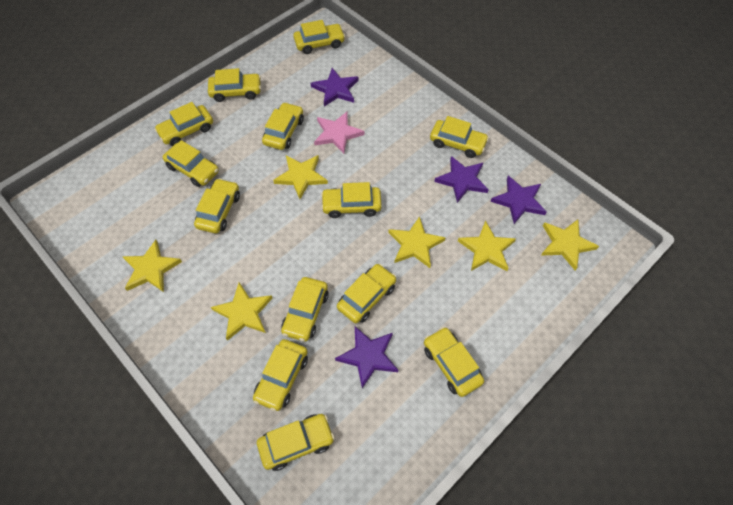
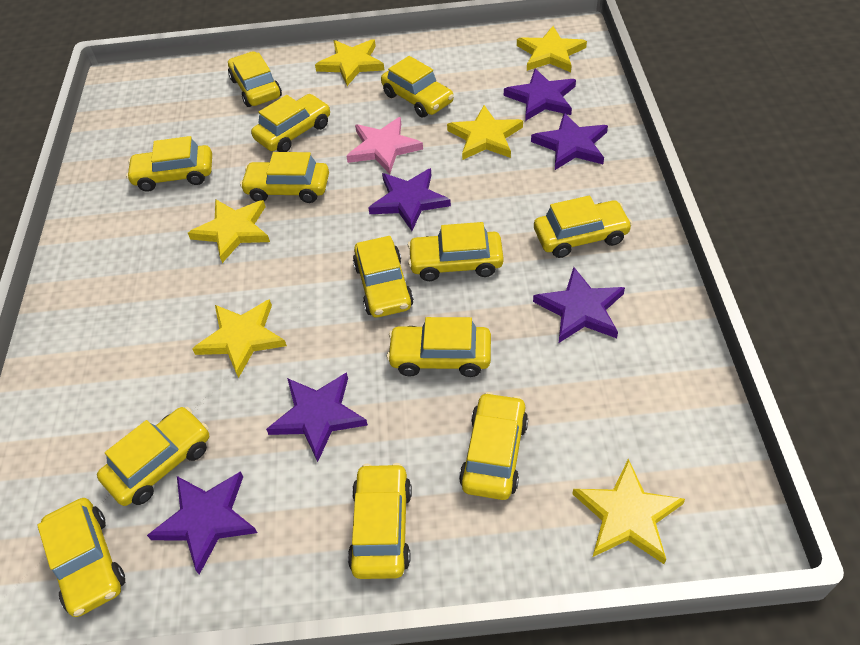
purple star: [311,68,359,107] [335,326,398,388] [434,156,489,203] [490,176,547,224] = 4 -> [147,471,257,575] [266,372,368,462] [368,168,451,231] [504,69,576,121] [531,113,608,170] [533,267,625,343] = 6

